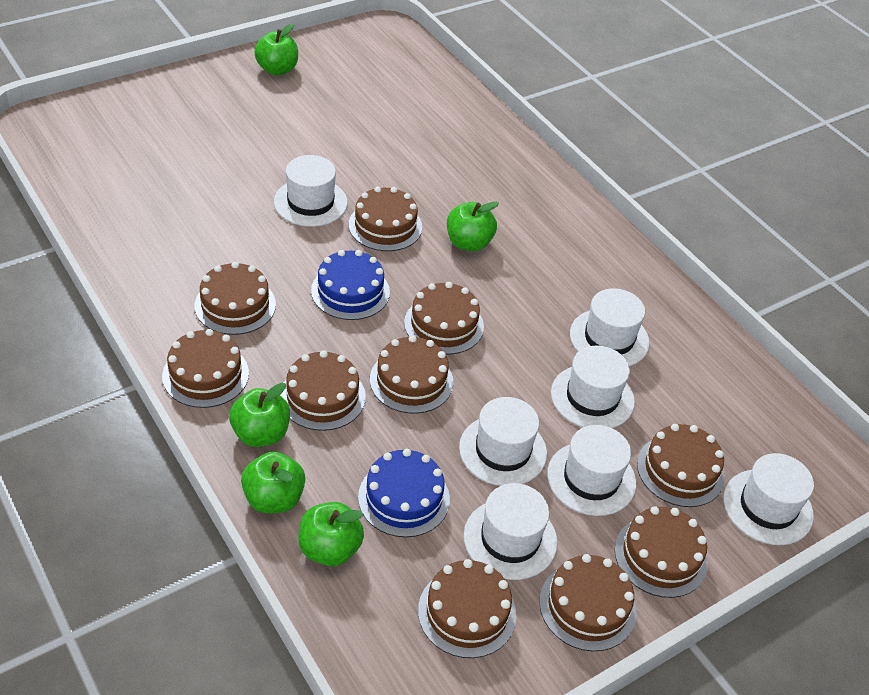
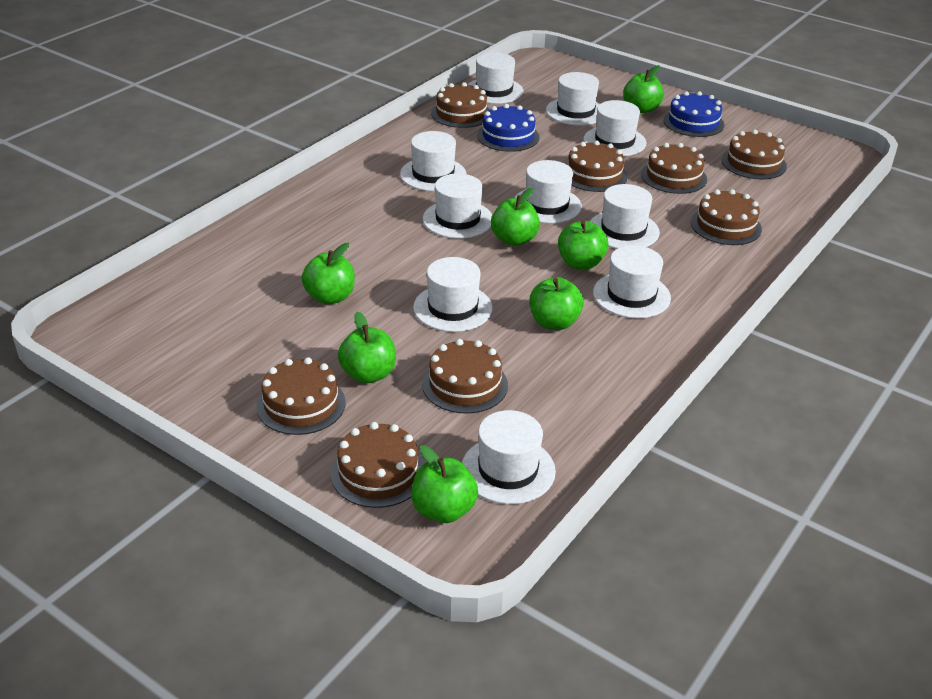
brown cake: [162,329,249,408] [195,262,276,335] [280,350,366,431] [349,186,422,251] [370,335,453,414] [404,282,484,354] [418,559,516,658] [539,554,636,651] [615,506,708,598] [637,424,725,507] = 10 -> [256,357,345,435] [331,422,424,508] [422,339,508,414] [431,82,490,128] [566,141,628,192] [641,143,707,194] [691,189,762,245] [722,130,787,179] = 8
green apple: [229,383,290,447] [241,452,305,513] [254,23,298,75] [298,502,364,566] [447,202,499,251] = 5 -> [302,243,355,304] [338,312,396,383] [411,445,478,523] [491,188,540,246] [529,277,584,330] [558,220,608,270] [623,65,664,113] = 7
white hat: [274,155,348,227] [459,397,547,486] [464,483,558,580] [547,425,636,516] [551,346,635,428] [570,288,649,366] [723,453,814,545] = 7 -> [400,131,467,191] [413,257,493,332] [423,174,492,239] [462,410,556,504] [467,52,524,104] [514,160,582,223] [546,72,600,125] [583,100,647,156] [590,184,660,249] [593,245,671,318] = 10

